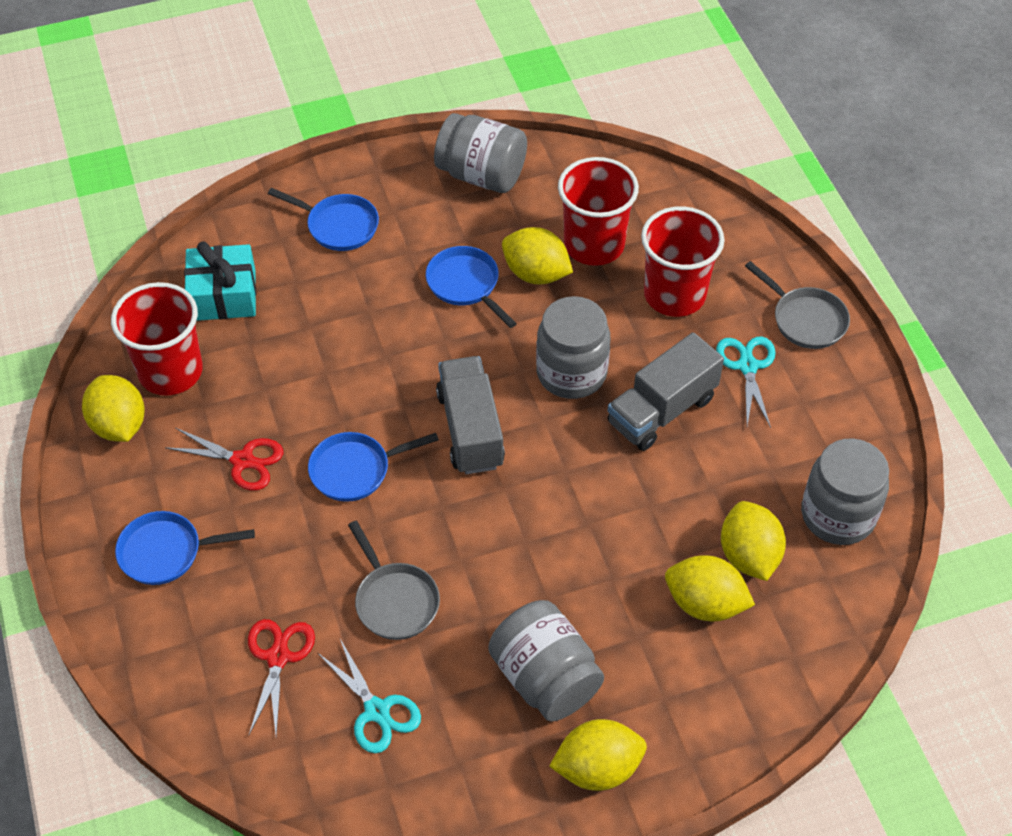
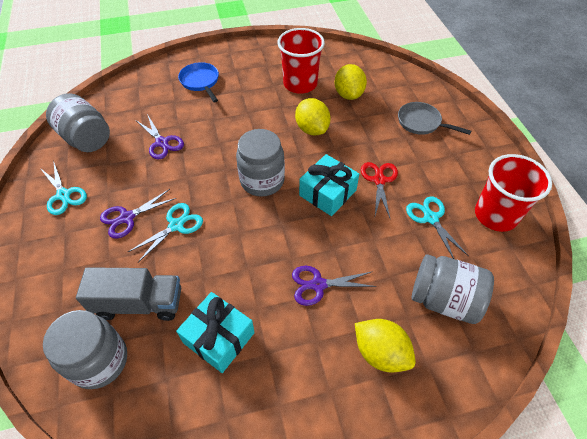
blue pan: [115,511,255,585] [268,188,379,251] [308,432,439,502] [426,246,517,328] = 4 -> [178,62,219,102] = 1
grey pan: [348,521,440,640] [745,261,850,349] = 2 -> [398,102,471,135] = 1
grey truck: [436,356,505,474] [608,332,724,451] = 2 -> [76,267,181,321] = 1
purple scissors: none = 0 -> [100,189,176,239] [137,114,184,159] [292,266,376,306] = 3
red cup: [111,282,203,396] [558,157,639,266] [641,206,725,317] = 3 -> [277,28,325,94] [475,154,552,232] = 2
red scissors: [165,428,284,491] [248,619,315,735] = 2 -> [361,162,398,218] = 1
turquoise gift: [184,241,256,321] = 1 -> [176,292,255,373] [299,154,359,216] = 2
turquoise scissors: [318,639,421,753] [716,337,776,428] = 2 -> [40,161,87,215] [128,203,203,262] [406,196,468,259] = 3
yellow lemon: [82,375,145,442] [502,227,573,285] [549,719,647,791] [665,555,755,621] [721,501,786,581] = 5 -> [295,98,331,135] [334,64,367,100] [355,319,416,372] = 3

